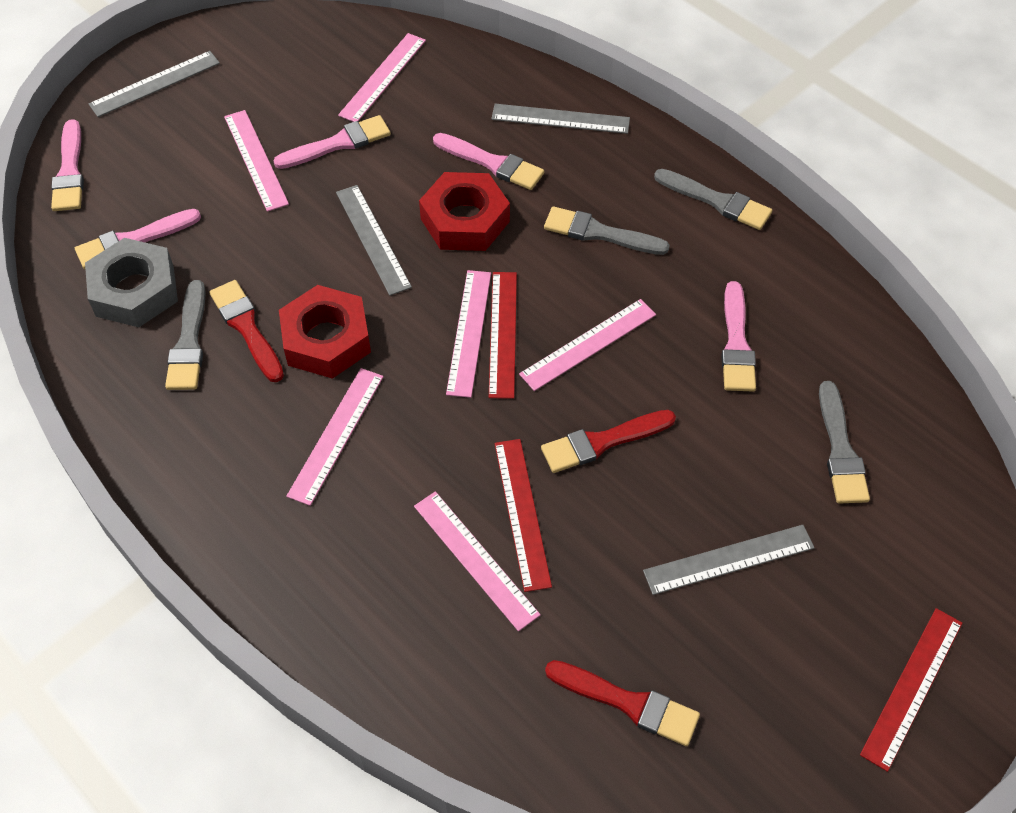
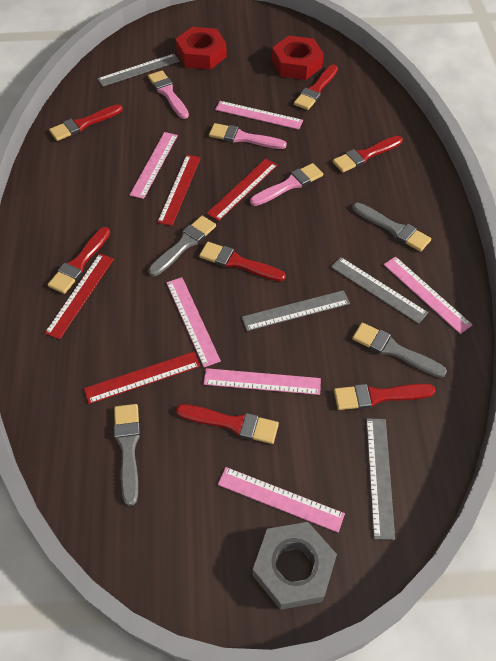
pink brush: [51,119,84,211] [75,209,201,269] [273,115,391,169] [433,133,544,190] [721,281,756,392] = 5 -> [148,71,189,119] [209,123,287,149] [250,163,323,206] = 3
red brush: [209,280,284,382] [541,410,676,473] [545,660,700,746] = 3 -> [48,227,110,294] [49,104,123,141] [176,404,279,444] [199,242,286,282] [294,65,338,110] [332,136,403,173] [334,384,436,410] = 7
red ruler: [489,272,517,399] [495,439,552,592] [860,608,962,772] = 3 -> [45,253,114,339] [84,352,200,404] [157,155,201,226] [206,159,278,221] = 4

